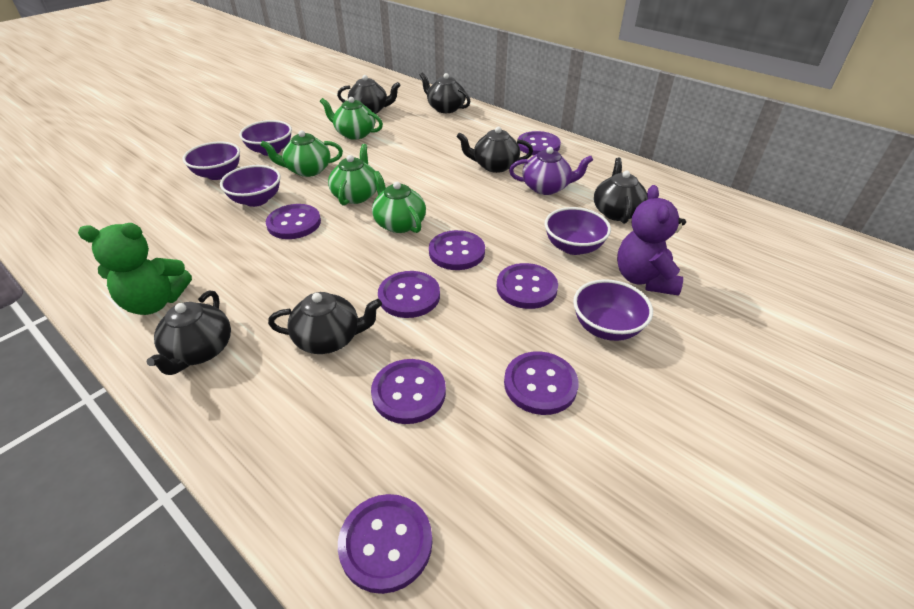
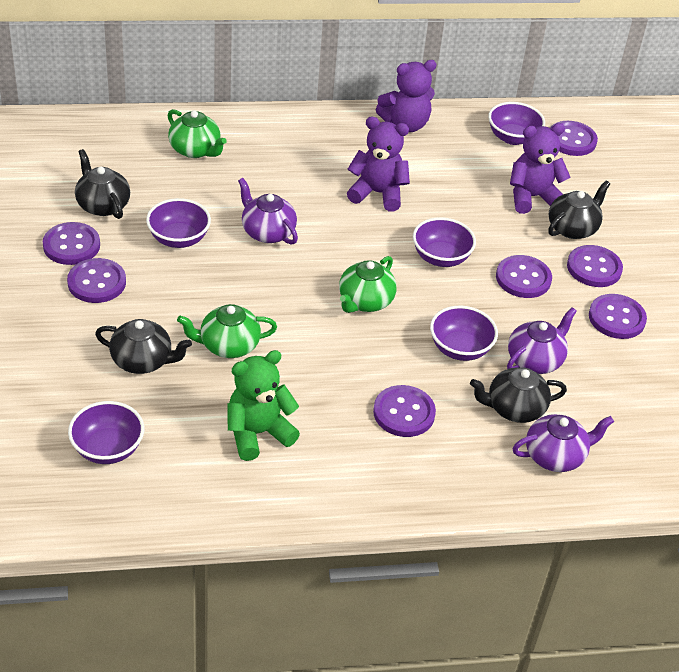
black teapot: [146,290,231,375] [268,292,382,354] [337,75,401,114] [420,72,471,113] [457,127,533,173] [594,158,648,224] = 6 -> [75,149,130,219] [95,319,192,374] [470,367,567,423] [548,180,610,239] = 4
green teapot: [260,130,343,177] [320,97,383,140] [328,144,377,205] [372,171,426,233] = 4 -> [168,109,227,158] [177,304,277,358] [339,256,397,313] = 3
purple button: [266,204,321,239] [338,494,432,594] [371,359,446,424] [378,271,440,318] [429,230,485,270] [497,263,558,309] [504,351,579,415] [518,131,561,156] = 8 -> [43,222,100,265] [67,258,126,303] [373,385,436,437] [496,255,552,298] [550,121,598,156] [567,245,623,287] [589,294,647,339] = 7
purple teapot: [509,147,593,195] = 1 -> [238,178,298,245] [507,307,577,374] [513,414,614,472] = 3
purple teddy bear: [617,185,686,296] = 1 -> [347,116,410,212] [375,60,436,132] [510,123,571,214] = 3

